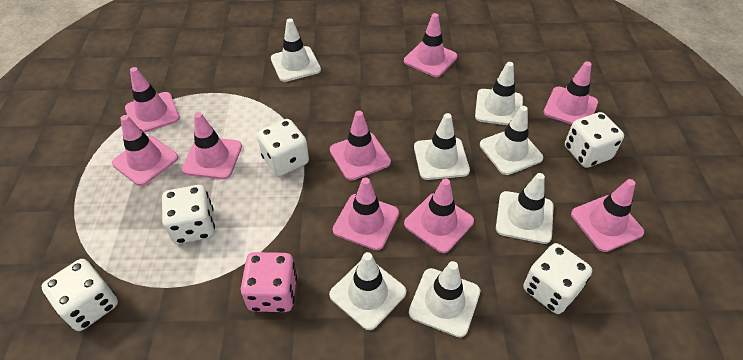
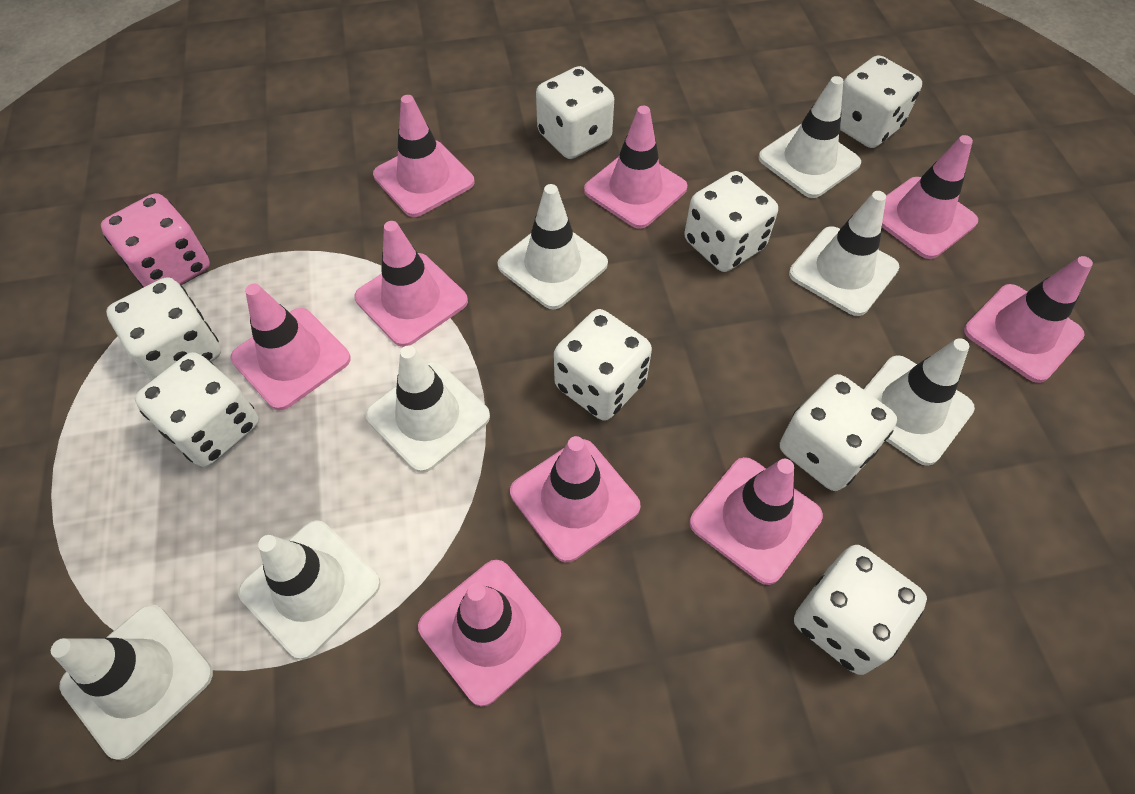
white dice: [41,259,118,331] [162,185,215,244] [257,119,309,177] [523,243,592,314] [565,112,624,168] = 5 -> [106,277,221,380] [135,352,259,467] [536,66,614,159] [554,309,652,421] [684,171,778,272] [780,374,897,491] [794,545,927,675] [840,55,922,148] = 8

